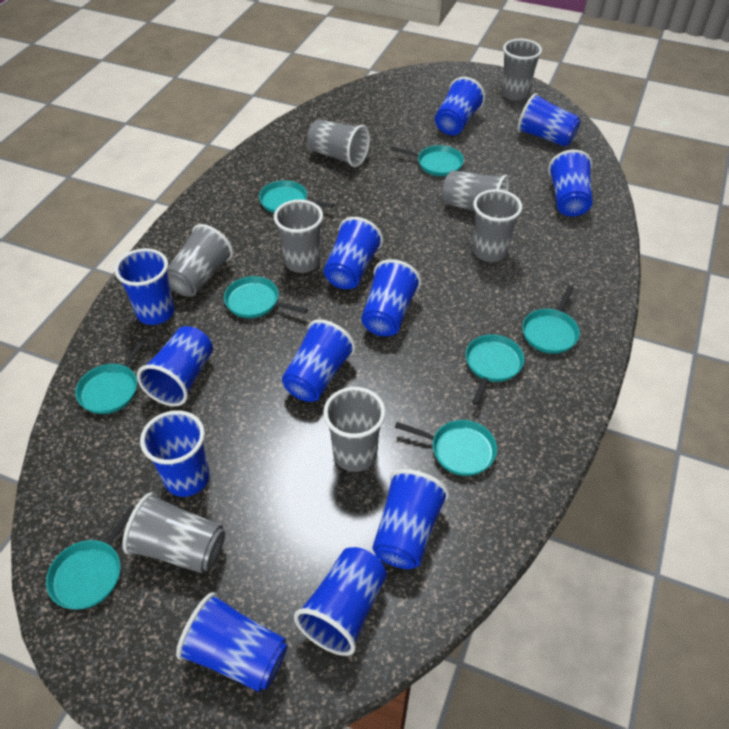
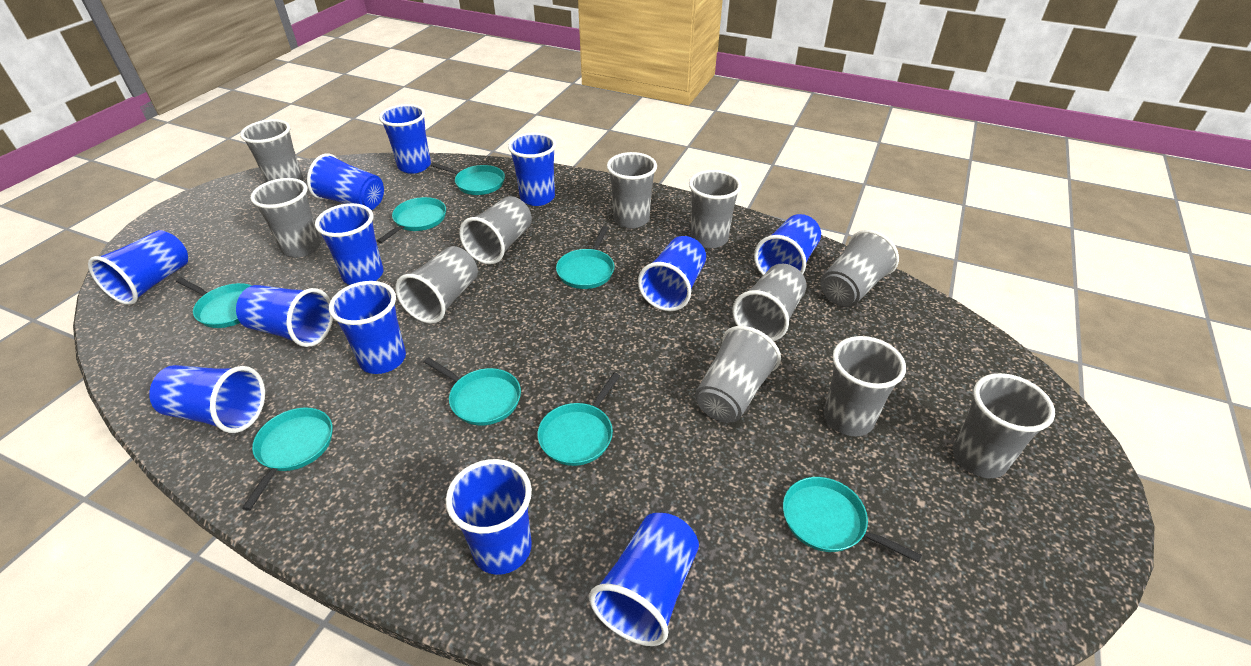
grey cup: [122,492,225,574] [167,224,233,296] [274,199,323,273] [307,119,370,167] [323,387,386,472] [442,170,509,211] [472,189,522,262] [501,39,542,101] = 8 -> [240,119,303,182] [251,178,321,258] [395,246,478,324] [459,196,532,265] [607,152,657,228] [689,170,742,248] [695,326,781,422] [732,264,806,341] [820,230,899,307] [824,336,906,436] [952,373,1055,478] = 11

